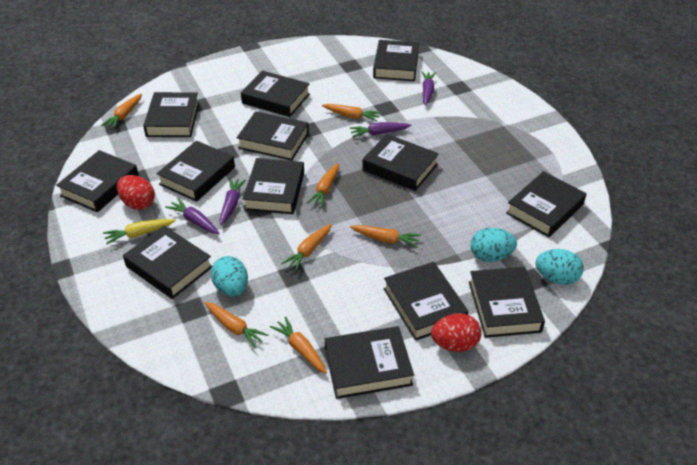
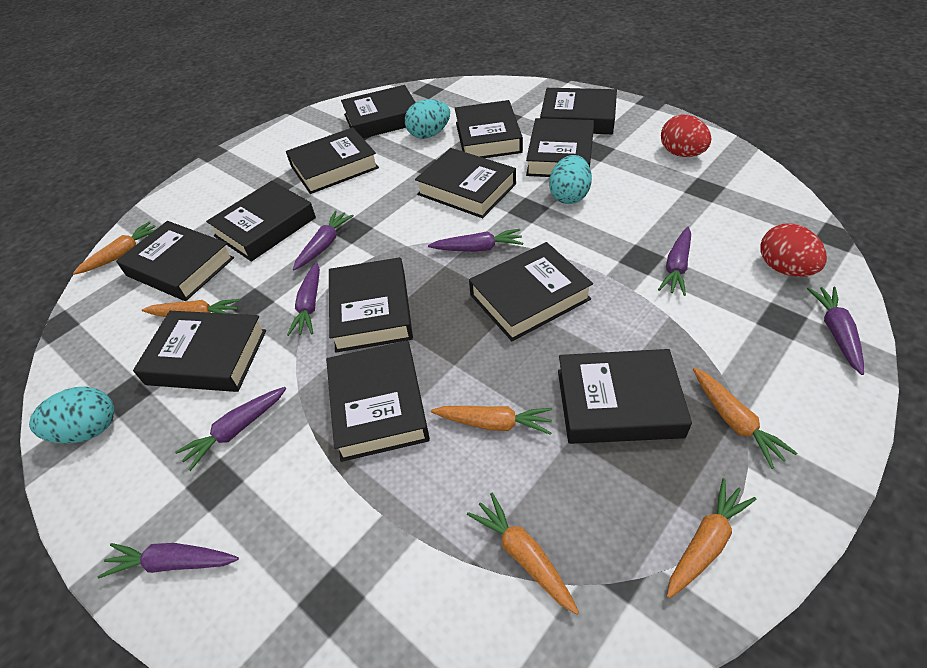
orange carrot: [101,94,142,129] [205,302,269,348] [270,316,327,374] [281,224,332,271] [307,163,339,207] [322,104,381,122] [350,225,421,247] = 7 -> [73,222,156,275] [142,299,241,317] [431,406,553,435] [467,493,579,614] [667,478,756,598] [693,367,797,469] = 6
purple carrot: [165,198,220,234] [219,178,246,226] [350,122,411,137] [422,71,436,106] = 4 -> [98,543,239,579] [175,387,286,471] [287,262,320,336] [293,210,354,270] [428,229,523,252] [658,227,691,296] [807,287,864,375] = 7
yellow carrot: [103,219,176,245] = 1 -> none = 0

